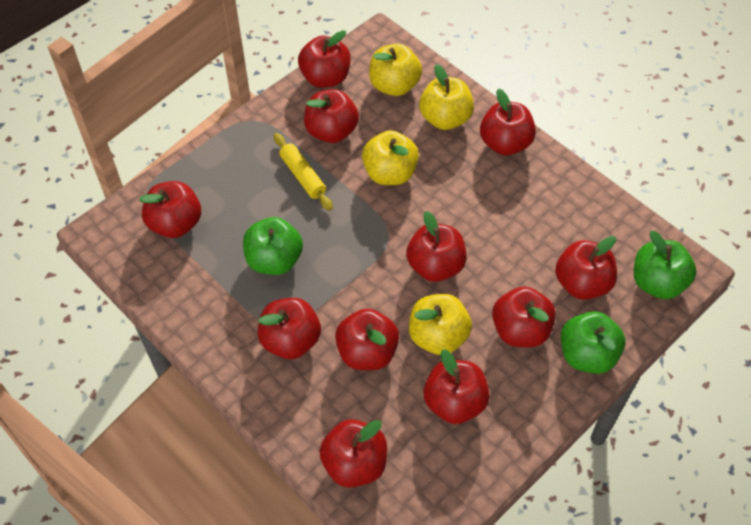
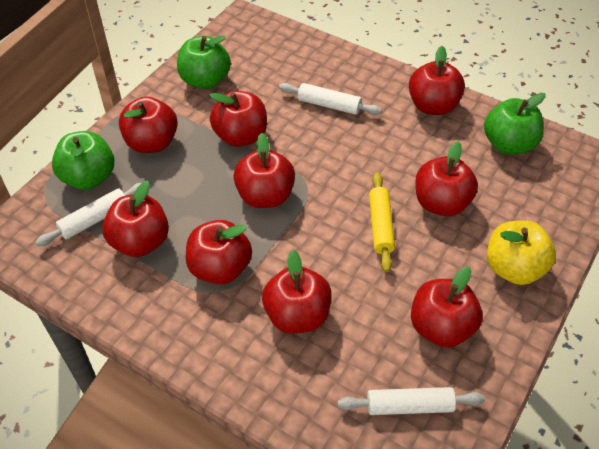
red apple: [139,181,201,238] [258,298,321,359] [298,30,351,88] [304,89,359,143] [319,419,387,488] [335,308,399,370] [406,211,467,282] [423,349,490,424] [480,89,536,155] [492,287,556,347] [555,236,617,300] = 11 -> [102,180,169,257] [119,97,178,153] [186,220,252,285] [209,91,267,147] [233,133,295,208] [262,250,332,334] [409,46,465,115] [411,267,483,348] [415,141,478,216] = 9
white rolling pin: none = 0 -> [35,183,141,247] [279,83,382,115] [338,387,485,415] = 3
yellow apple: [362,130,419,185] [369,44,422,96] [409,294,472,355] [419,64,474,130] = 4 -> [487,221,556,285] = 1

